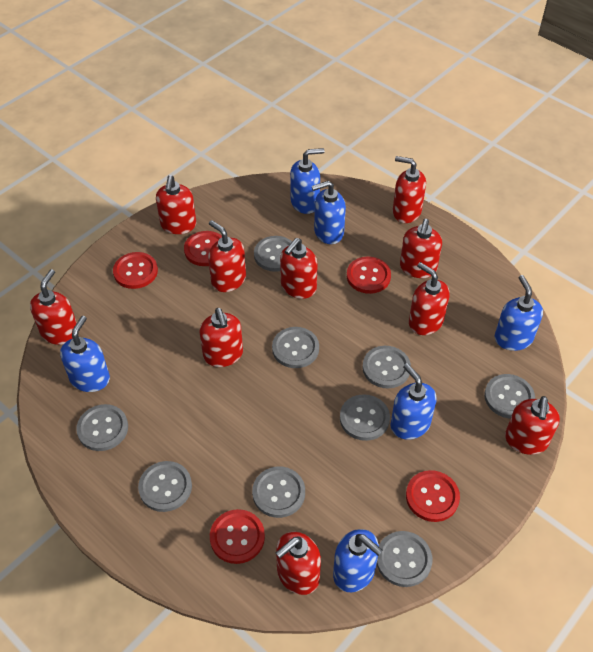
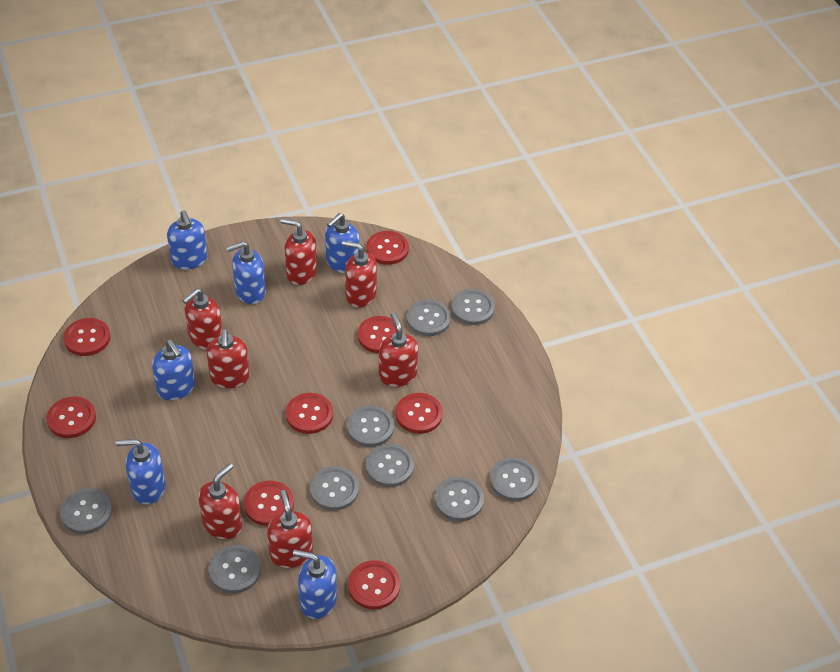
red button: [113,252,158,289] [184,231,222,266] [210,509,265,564] [347,257,391,294] [406,470,460,522] = 5 -> [47,396,96,438] [63,318,110,356] [244,480,294,526] [286,393,333,434] [348,560,400,610] [358,316,397,353] [367,231,409,265] [396,393,443,434] = 8
red soap dispenser: [30,269,79,345] [156,175,196,234] [199,308,243,367] [208,220,246,292] [276,532,321,595] [280,238,318,299] [393,156,426,223] [400,219,442,278] [409,262,450,335] [505,396,560,455] = 10 -> [182,288,222,350] [198,463,242,539] [206,329,250,388] [267,490,313,568] [280,218,317,285] [342,241,377,307] [378,312,419,387] = 7

